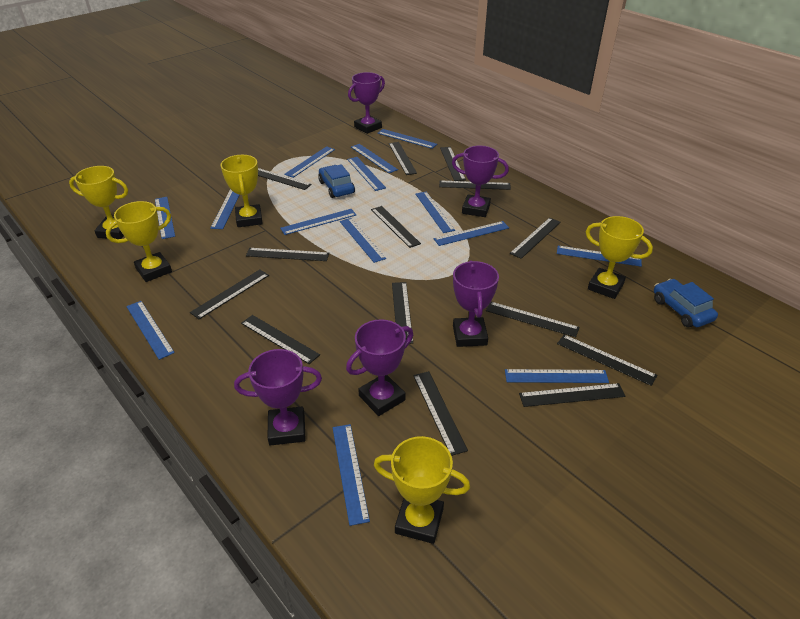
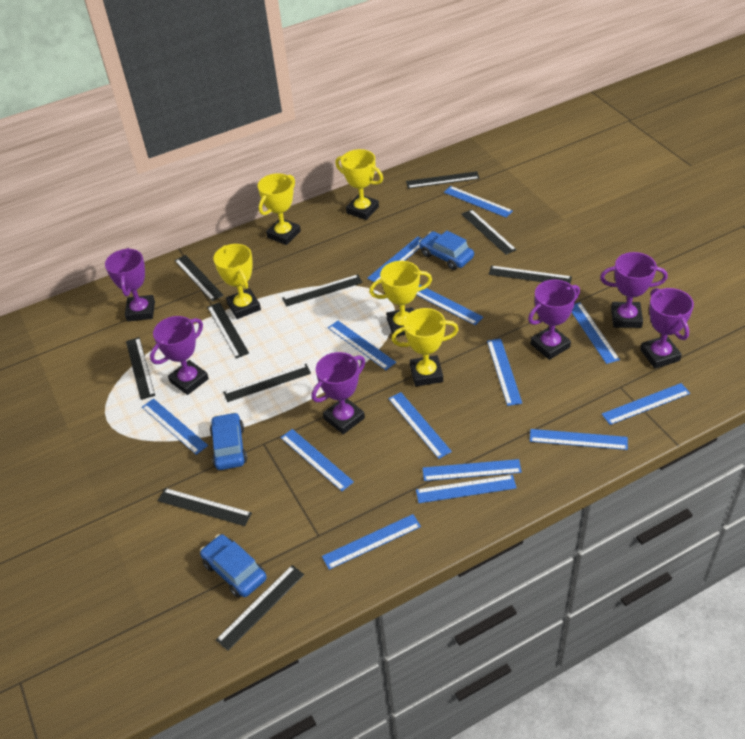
black ruler: [190,270,269,319] [241,315,320,364] [246,248,329,261] [258,168,312,190] [371,206,421,248] [389,142,417,175] [392,282,413,344] [413,371,468,456] [439,181,511,190] [440,147,466,181] [486,302,580,337] [510,218,561,259] [519,383,625,407] [557,335,657,386] = 14 -> [126,337,155,400] [158,488,252,526] [174,255,224,301] [207,302,249,359] [216,565,304,651] [223,364,311,402] [282,274,363,307] [406,171,480,189] [461,209,517,255] [489,265,572,284] = 10
blue car: [318,164,355,198] [654,279,718,327] = 2 -> [200,534,266,598] [210,412,247,470] [419,231,474,270] = 3
purple trophy: [234,349,322,446] [346,319,413,416] [348,72,385,134] [452,146,509,217] [453,260,499,347] = 5 -> [105,248,155,321] [150,316,209,395] [312,352,365,434] [528,280,580,360] [600,252,668,328] [640,288,694,369] = 6

